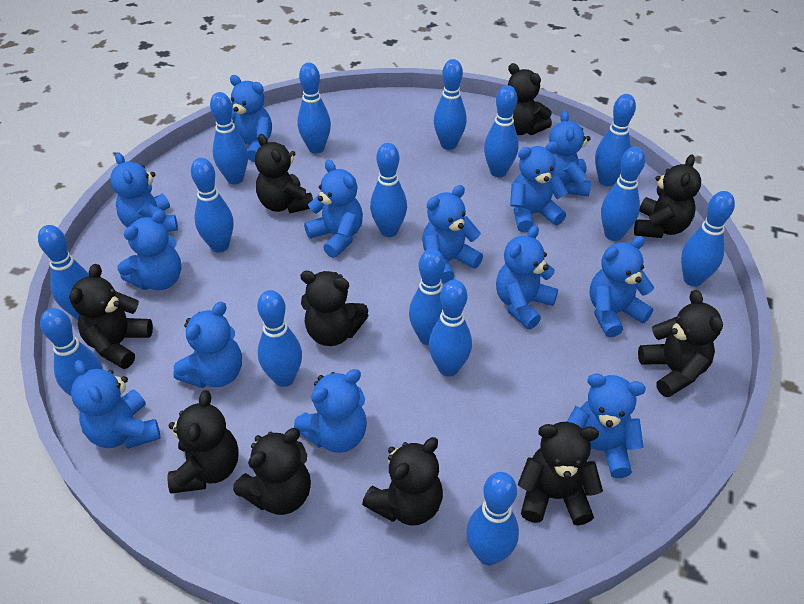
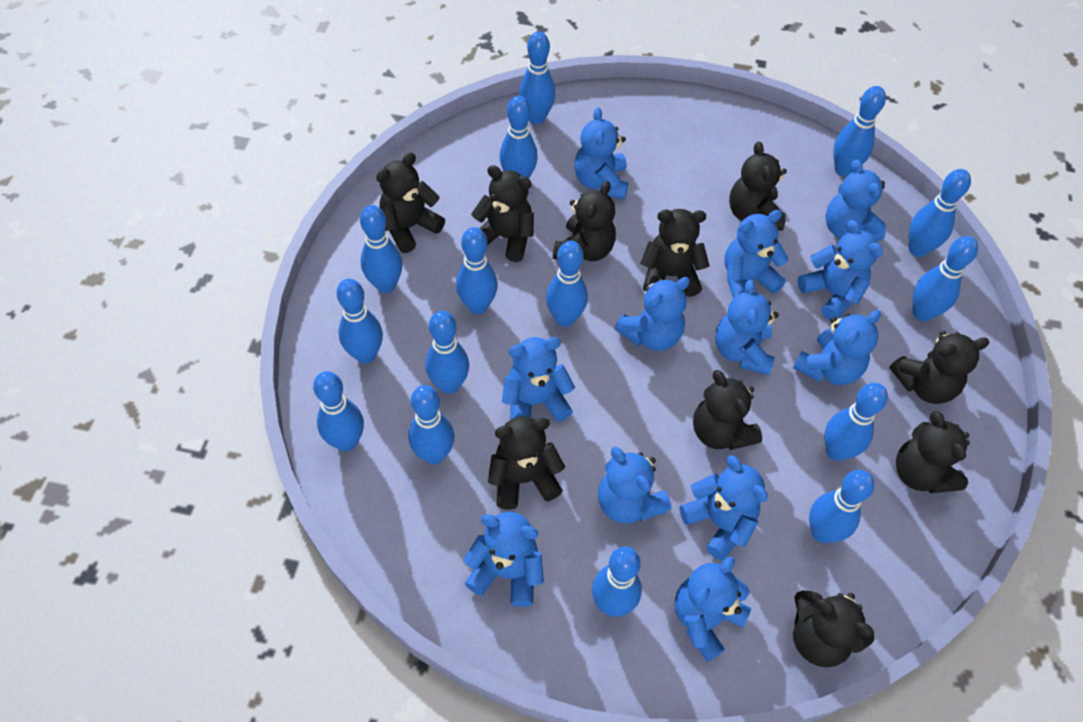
blue teddy bear: [71,360,161,449] [110,152,178,232] [118,210,182,290] [173,302,242,388] [230,75,272,162] [294,369,367,453] [304,160,363,258] [422,185,483,284] [496,225,558,329] [510,141,568,232] [549,110,592,196] [567,374,646,478] [589,236,654,337] = 13 -> [463,512,544,607] [502,337,575,422] [574,107,629,199] [598,447,671,524] [615,277,690,351] [675,557,751,662] [680,455,768,561] [715,280,779,375] [724,210,789,298] [793,310,881,385] [797,220,883,321] [825,160,886,241] = 12

